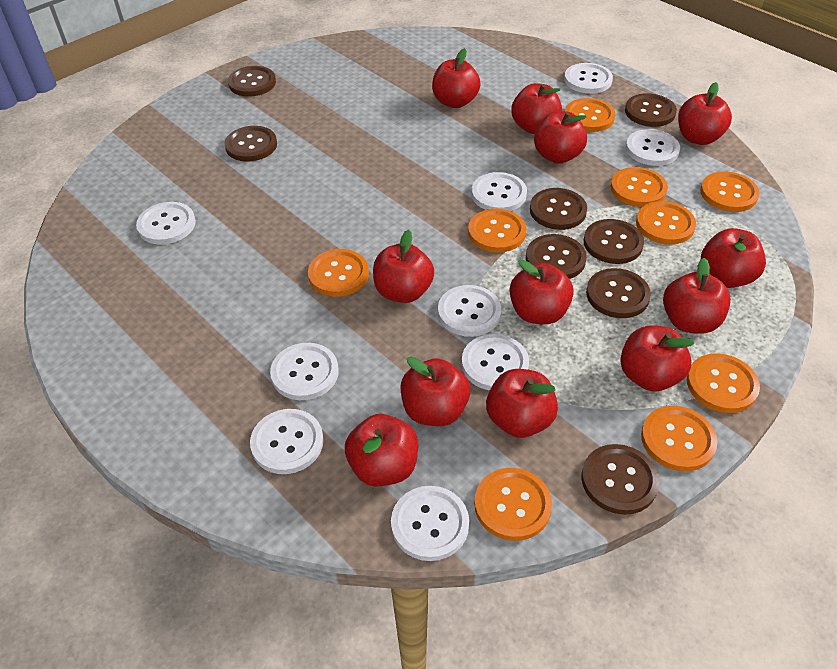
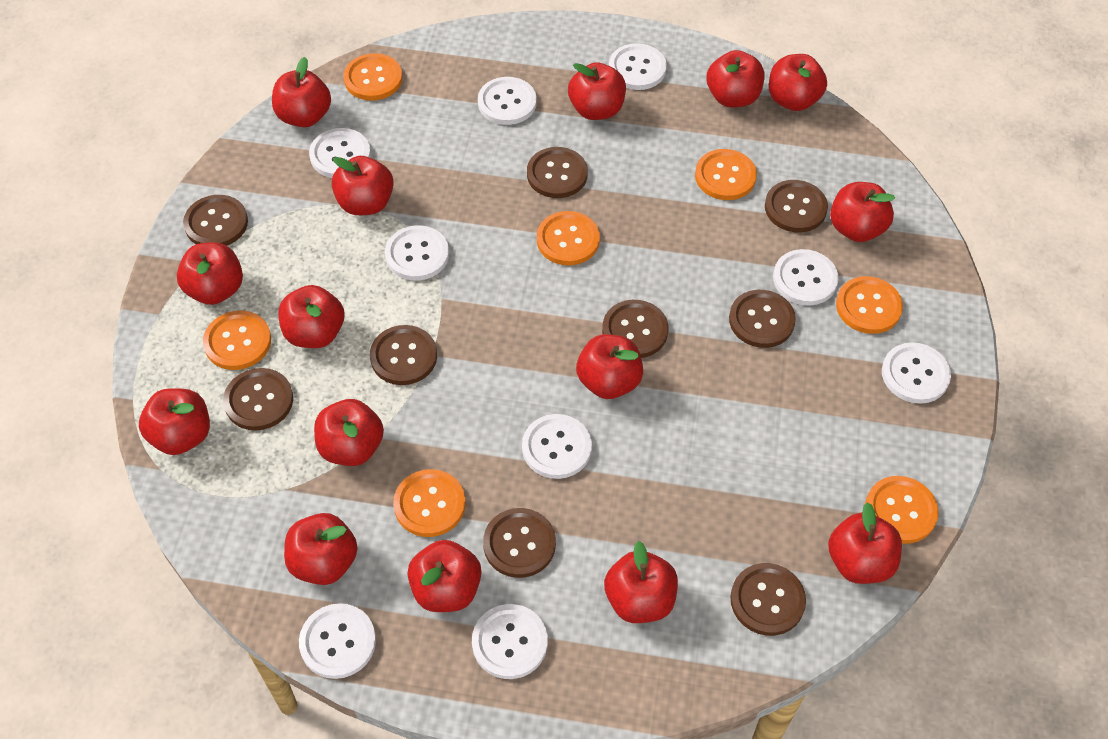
brown button: [224,126,277,162] [228,66,276,97] [526,234,587,279] [530,188,587,230] [582,444,659,515] [584,219,644,264] [586,268,651,318] [625,93,677,127] = 8 -> [183,195,248,246] [223,368,293,431] [370,325,437,385] [483,508,556,578] [527,147,588,198] [602,300,668,358] [729,290,796,348] [730,563,806,636] [765,180,828,232] = 9
orange button: [308,249,369,297] [468,209,526,253] [474,468,552,541] [565,98,615,132] [611,167,668,207] [636,201,696,245] [641,406,718,472] [687,353,760,413] [700,171,759,212] = 9 -> [203,310,271,370] [344,53,402,101] [393,469,465,537] [537,211,600,265] [695,149,757,200] [836,276,903,334] [865,476,939,544] = 7
red apple: [345,414,418,487] [373,230,434,303] [401,357,471,426] [432,48,481,108] [486,369,558,438] [510,260,574,324] [511,83,562,134] [534,111,587,164] [620,325,694,391] [663,258,731,334] [678,82,732,145] [701,228,766,288] = 12 -> [139,388,210,455] [177,242,243,305] [272,57,331,127] [278,285,344,348] [284,513,358,585] [314,399,384,466] [331,156,394,215] [407,540,481,612] [568,62,626,120] [576,334,643,399] [604,541,678,623] [706,50,764,107] [769,54,827,111] [828,502,902,584] [830,182,895,242] = 15

